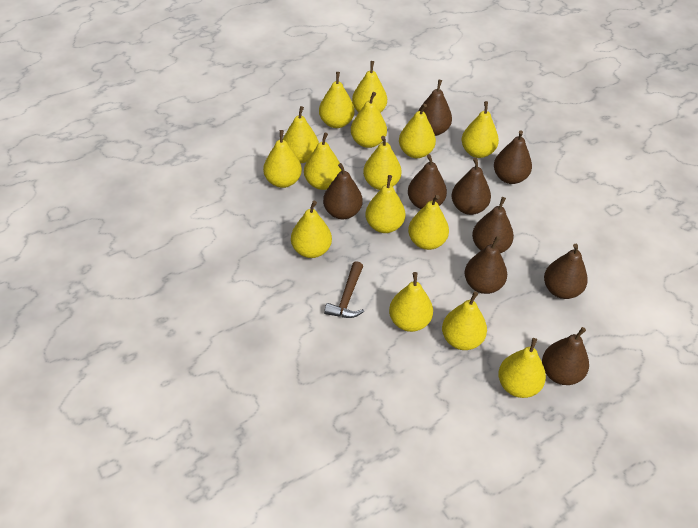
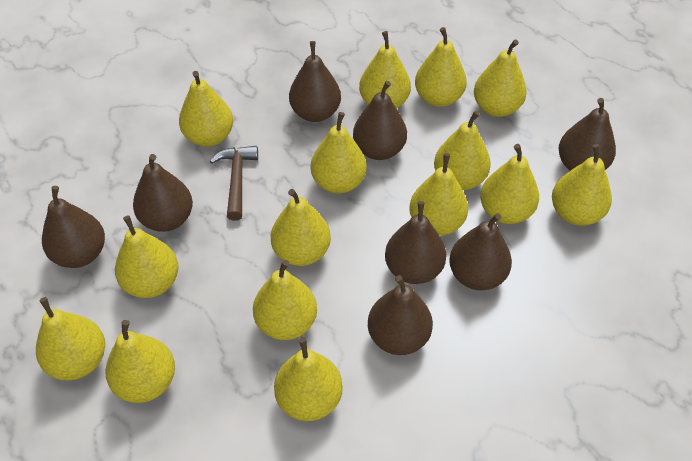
brown pear: [323,163,363,219] [408,154,447,209] [418,80,452,136] [451,158,491,215] [464,236,507,294] [472,197,514,253] [494,130,532,184] [542,327,589,385] [544,244,588,299] = 9 -> [42,186,105,268] [133,154,193,232] [289,41,341,122] [353,81,407,160] [368,275,433,355] [385,201,446,284] [449,213,512,290] [559,98,616,171] = 8

